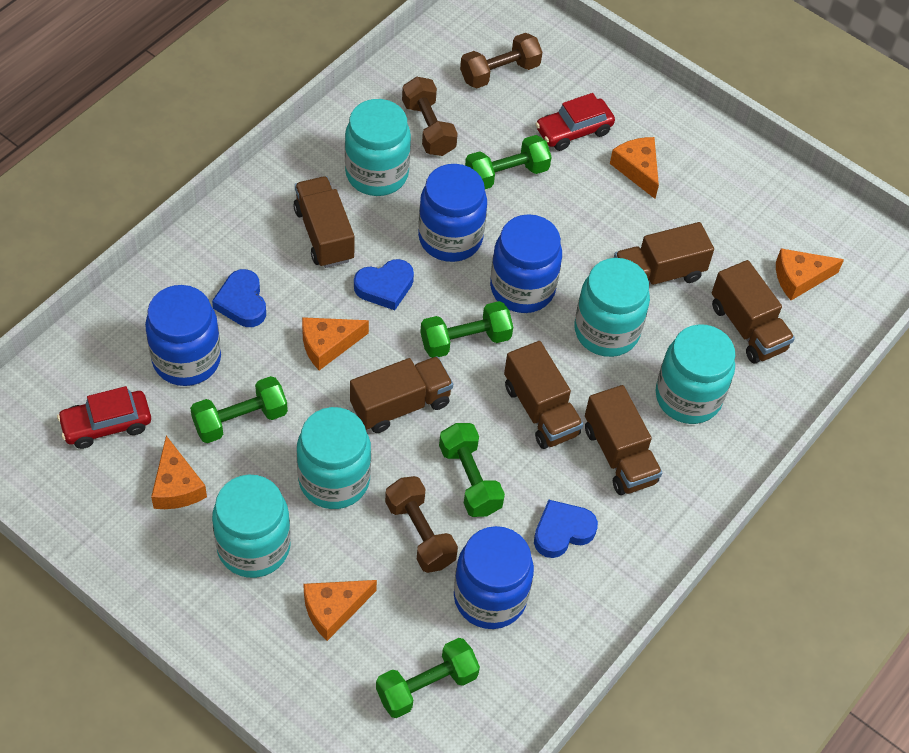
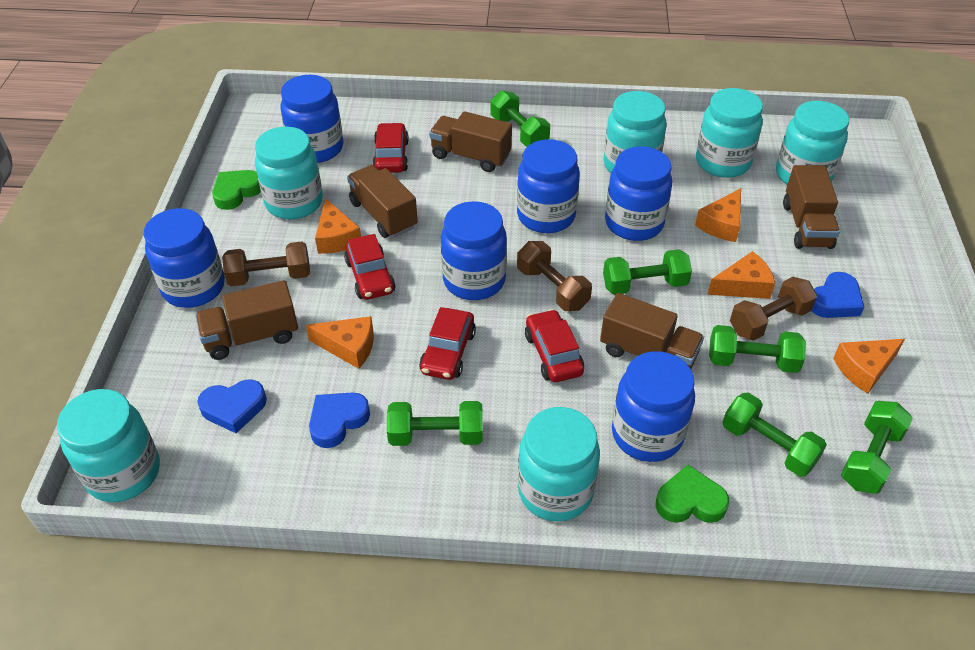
blue jar: [145,285,221,386] [418,164,487,262] [454,526,534,629] [490,214,562,313] = 4 -> [144,208,225,308] [280,75,343,163] [441,201,507,300] [517,139,580,233] [605,146,672,241] [612,351,695,462] = 6
brown truck: [293,176,355,268] [350,356,453,433] [504,341,583,449] [585,385,662,495] [614,222,714,285] [712,260,795,363] = 6 -> [195,280,298,360] [347,165,418,238] [429,111,512,172] [600,293,704,369] [783,165,840,249] = 5
green dumbbell: [190,376,288,443] [376,638,480,718] [420,301,513,358] [439,423,505,517] [465,135,551,189] = 5 -> [387,401,483,446] [490,90,550,147] [603,249,692,295] [709,325,806,373] [722,393,827,477] [841,401,913,494] = 6
green heart: none = 0 -> [212,170,261,210] [655,465,729,523] = 2
red car: [57,386,151,449] [536,93,615,151] = 2 -> [344,234,395,300] [372,123,409,173] [419,307,476,380] [525,309,584,382] = 4
turquoise jar: [212,475,291,578] [297,407,371,509] [345,99,411,196] [574,258,650,357] [656,324,735,424] = 5 -> [57,389,160,502] [255,127,323,219] [518,407,600,522] [604,91,666,173] [696,88,763,178] [776,101,849,185] = 6

